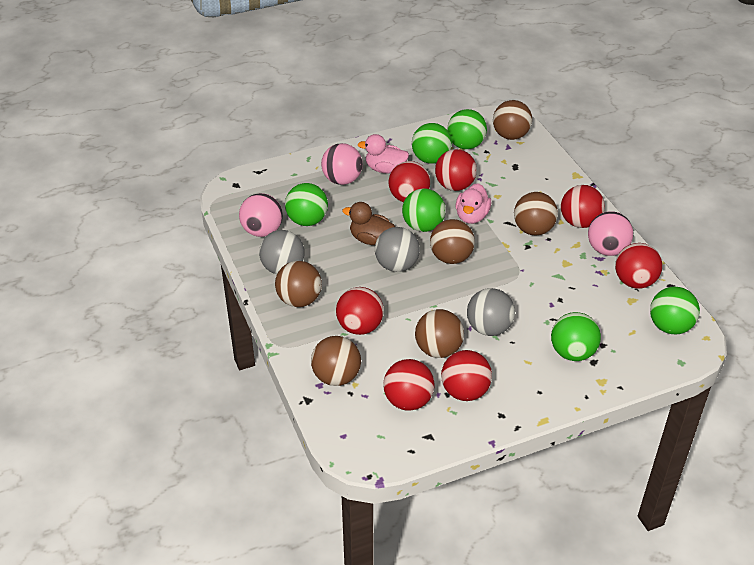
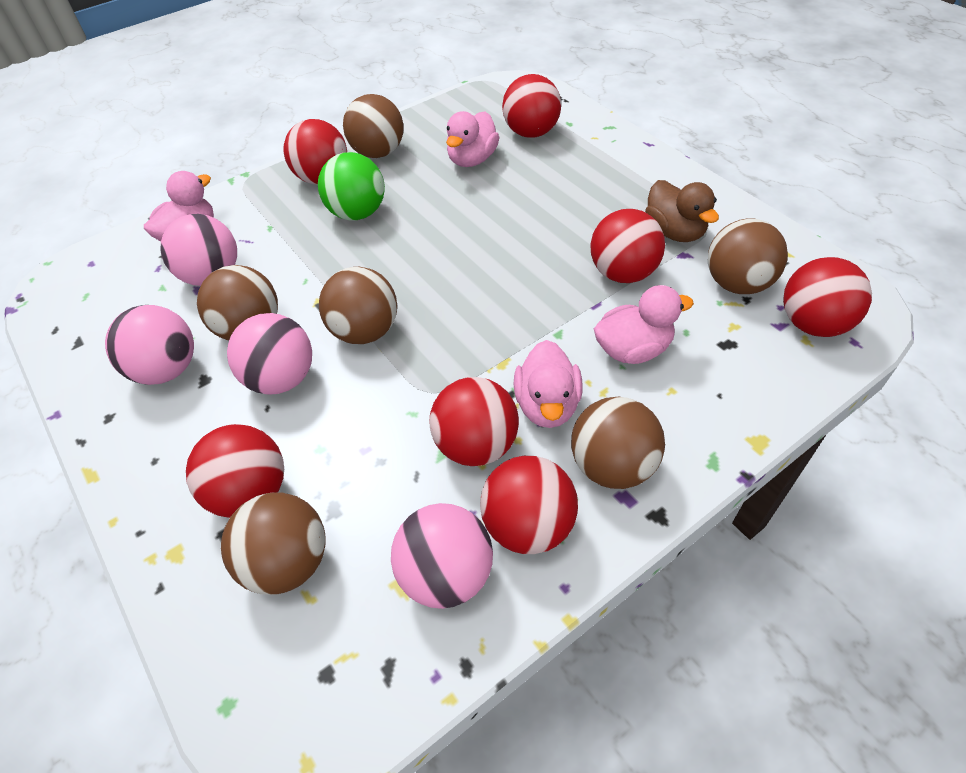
green ball: [285,183,328,226] [402,188,446,232] [412,123,452,164] [447,109,487,149] [551,312,601,361] [650,287,700,334] = 6 -> [318,152,385,220] = 1
grey ball: [259,230,305,274] [375,227,420,272] [467,288,515,336] = 3 -> none = 0
pink ball: [239,193,283,237] [321,143,363,185] [588,211,633,256] = 3 -> [105,305,194,385] [161,214,237,286] [227,313,312,395] [391,503,493,609] = 4
pink duck: [358,134,409,173] [456,183,491,224] = 2 -> [144,171,214,241] [446,111,499,167] [514,340,583,428] [594,285,694,364] = 4

